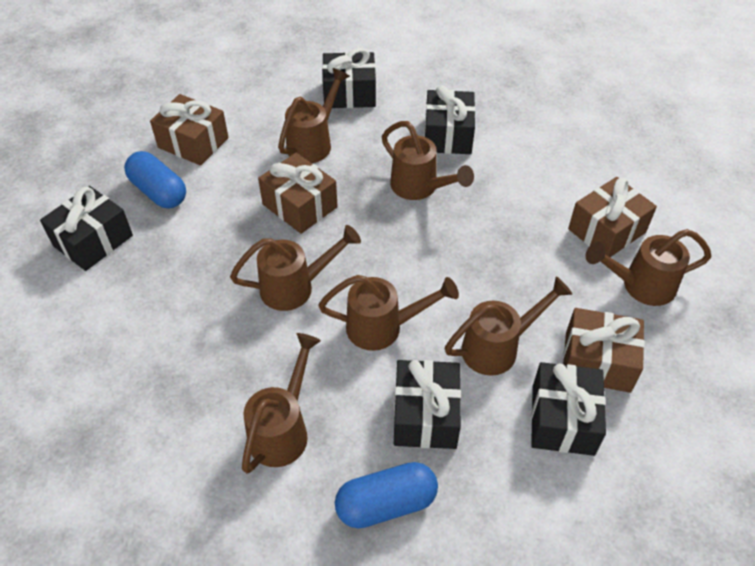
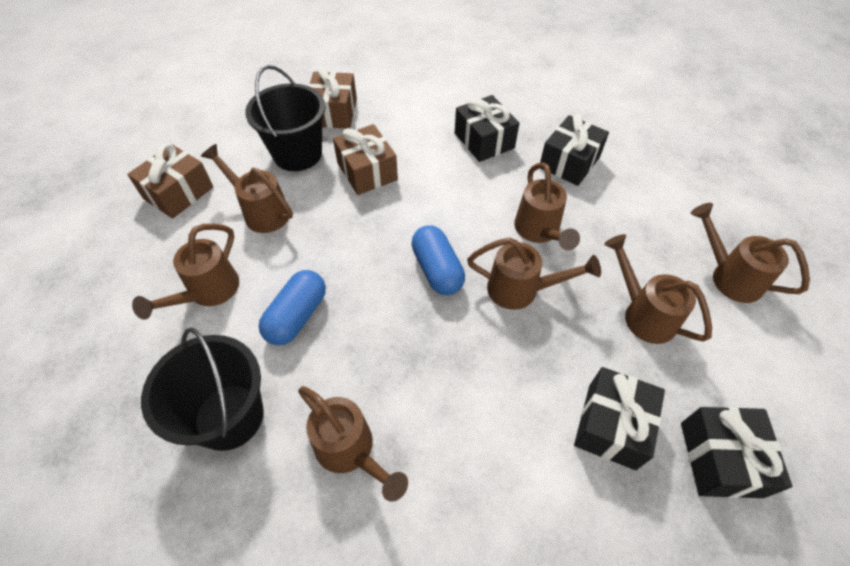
black bucket: none = 0 -> [141,327,264,451] [245,65,325,171] = 2
black gift: [40,186,133,271] [322,48,376,108] [394,360,461,449] [424,85,475,154] [531,362,606,456] = 5 -> [455,95,519,162] [540,114,609,186] [574,367,665,470] [681,407,792,498] = 4
brown gift: [150,94,229,166] [258,153,338,234] [563,308,645,393] [568,177,657,257] = 4 -> [127,143,213,219] [308,66,357,128] [333,124,398,195] = 3

